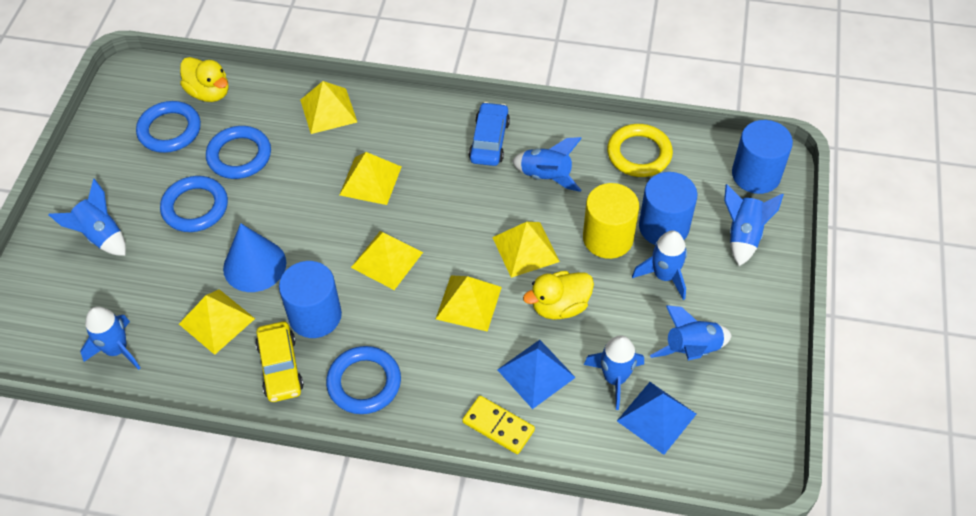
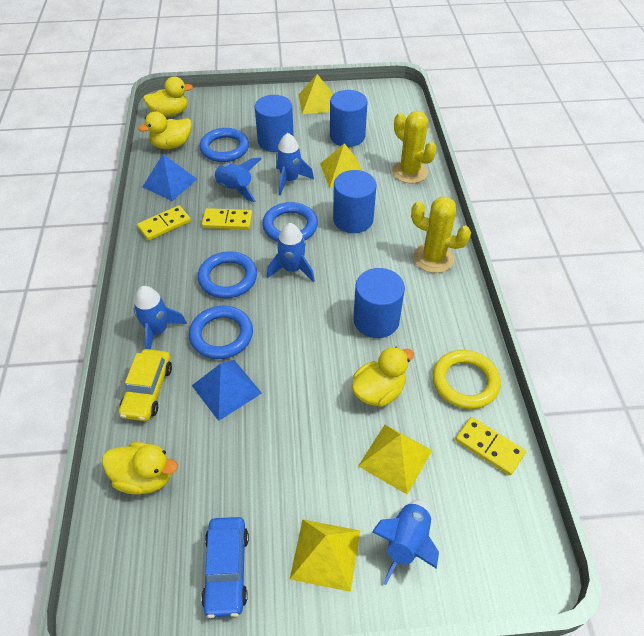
blue cone: [223,223,286,292] = 1 -> none = 0
blue cylinder: [279,261,342,338] [639,172,698,245] [732,120,793,194] = 3 -> [254,95,294,152] [330,90,368,147] [333,170,377,233] [353,268,405,338] = 4
blue rocket: [48,179,126,256] [80,306,140,370] [512,137,582,192] [584,335,644,410] [632,230,687,300] [650,305,732,360] [724,184,784,266] = 7 -> [134,286,187,350] [213,158,261,202] [267,223,315,282] [276,133,314,195] [372,500,439,585] = 5
yellow cactus: none = 0 -> [392,111,437,183] [411,196,471,273] = 2
yellow cylinder: [583,183,639,259] = 1 -> none = 0
yellow domino: [462,396,535,454] = 1 -> [137,205,191,241] [202,208,252,230] [455,417,526,476] = 3
yellow duck: [180,57,229,102] [523,271,594,320] = 2 -> [102,442,178,495] [138,111,192,149] [143,76,193,117] [352,347,414,407] = 4
yellow pyramid: [179,289,255,355] [300,81,357,134] [339,152,401,205] [351,231,423,290] [436,275,502,332] [492,222,560,278] = 6 -> [290,519,360,592] [298,74,333,114] [320,143,362,188] [358,425,433,494] = 4

